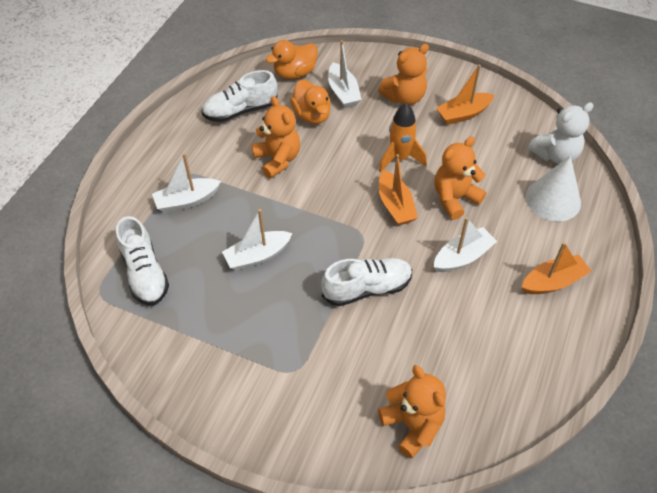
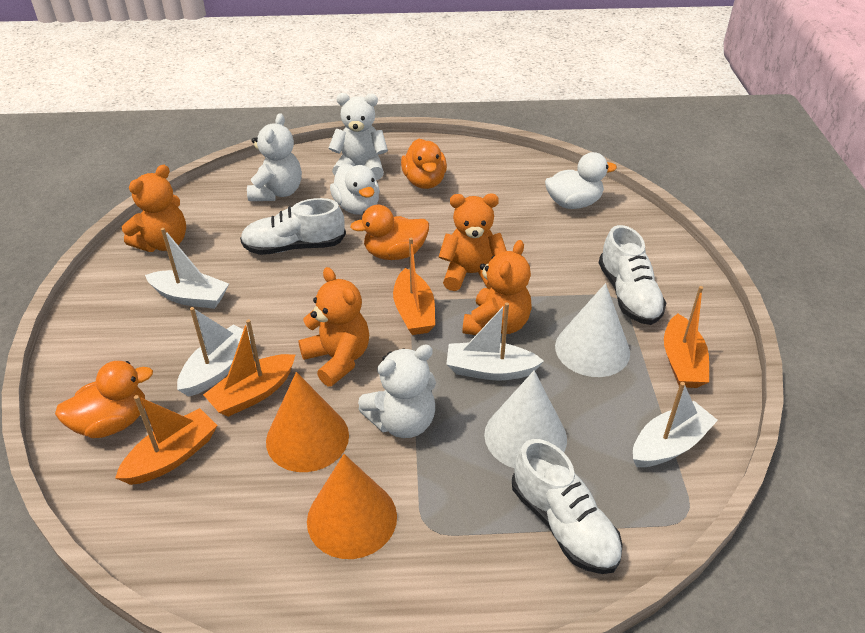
orange boat: [379,154,418,226] [436,65,494,125] [522,242,592,294] = 3 -> [115,395,217,485] [203,319,295,417] [393,238,435,335] [664,286,709,388] = 4
orange cone: none = 0 -> [266,372,349,472] [307,454,397,559] = 2
orange duck: [266,40,318,79] [290,80,331,124] = 2 -> [55,361,153,438] [350,205,429,260] [401,139,447,189] = 3
orange rocket: [379,103,427,173] = 1 -> none = 0
white cone: [526,156,581,221] = 1 -> [484,370,567,468] [555,283,630,377] = 2
white duck: none = 0 -> [330,164,380,215] [545,152,617,209] = 2
white teddy bear: [528,102,594,164] = 1 -> [247,113,302,201] [329,93,388,180] [358,344,436,438] = 3

